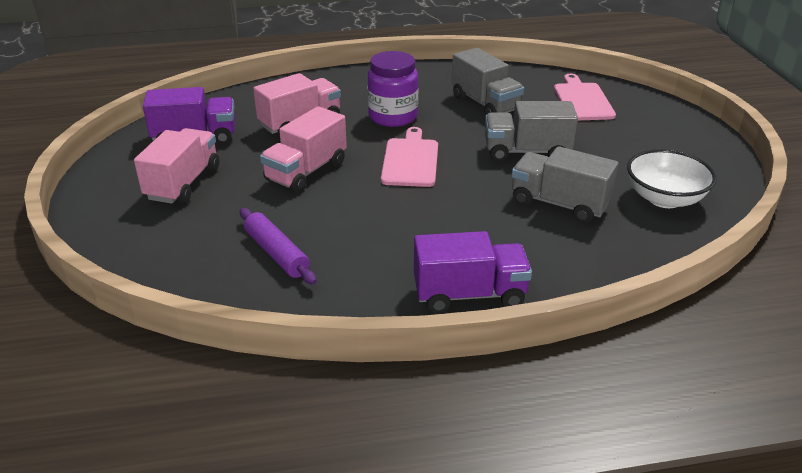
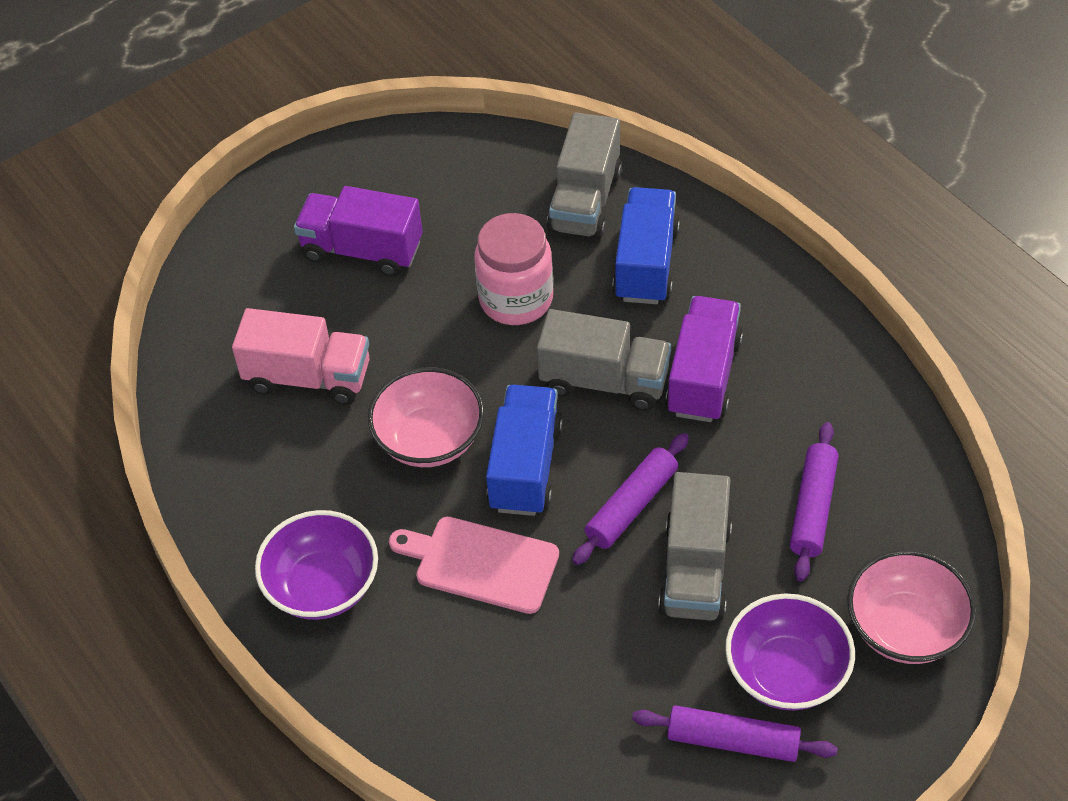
blue truck: none = 0 -> [486,385,563,516] [612,187,680,304] = 2
pink bowl: none = 0 -> [368,367,484,467] [847,550,976,664] = 2
pink cutting board: [381,127,438,187] [554,74,616,120] = 2 -> [389,517,559,614] = 1
pink jar: none = 0 -> [474,213,553,325] = 1
pink truck: [134,128,219,204] [253,73,341,135] [260,106,347,192] = 3 -> [232,308,370,405] = 1
purple bowl: none = 0 -> [255,510,378,620] [725,593,855,711] = 2
purple jar: [368,51,418,127] = 1 -> none = 0
purple rolling pin: [240,208,317,285] = 1 -> [572,433,689,565] [632,705,838,762] [790,422,839,582] = 3
white bowl: [627,149,717,208] = 1 -> none = 0

